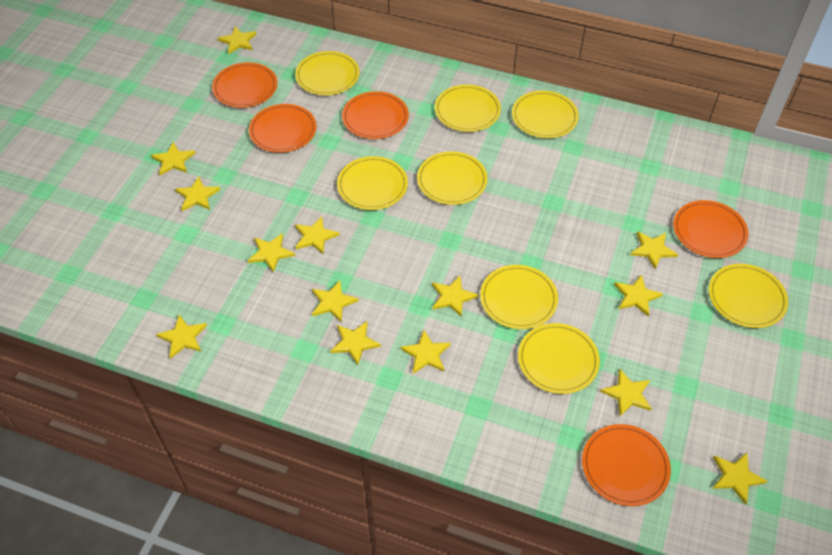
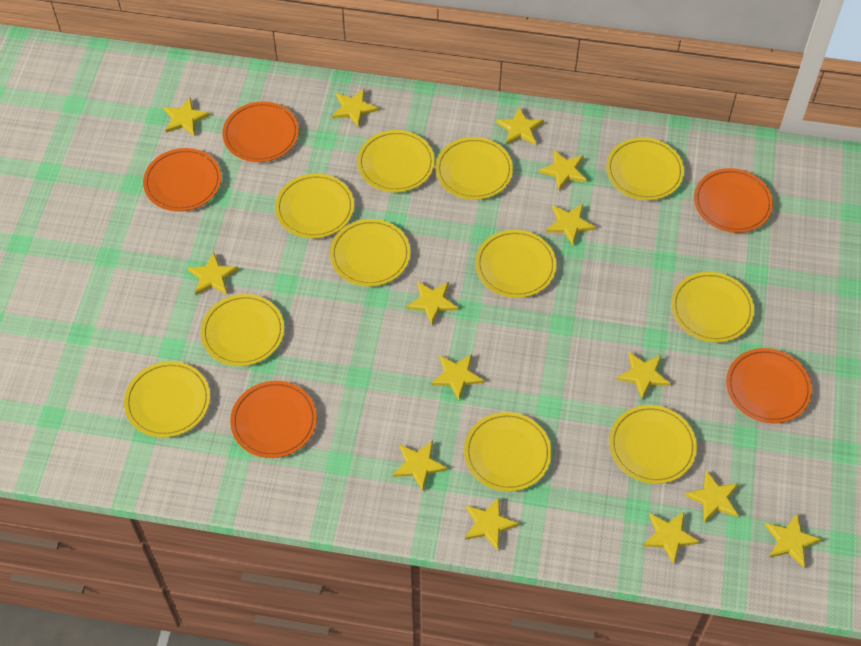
yellow plate: [295,51,359,95] [337,156,408,210] [417,152,488,205] [435,85,501,132] [480,265,558,329] [512,91,579,138] [518,323,600,394] [709,264,788,328] = 8 -> [124,361,210,438] [201,294,284,366] [275,174,354,238] [330,219,411,286] [357,130,435,192] [435,137,513,200] [464,412,552,492] [476,230,557,298] [606,137,684,200] [609,405,697,484] [671,272,755,342] = 11

